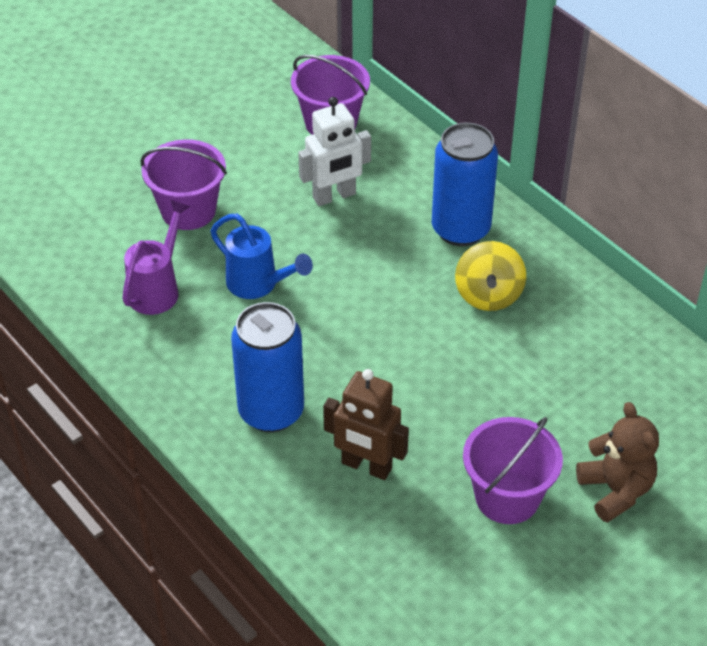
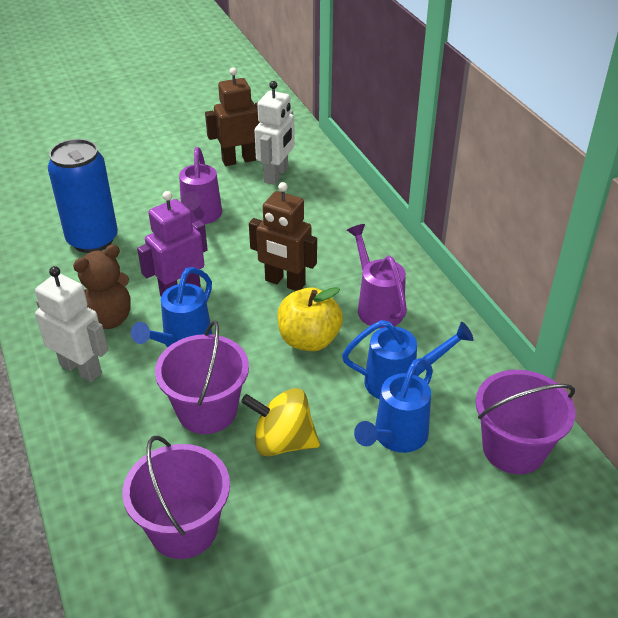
blue can: [231,302,304,432] [432,123,498,246] = 2 -> [48,139,118,253] = 1
blue watering can: [210,214,313,299] = 1 -> [131,267,213,348] [342,320,474,399] [354,358,433,453] = 3
brown robot: [323,369,409,480] = 1 -> [205,67,260,166] [249,182,317,291] = 2
purple robot: none = 0 -> [137,191,208,296] = 1
purple watering can: [122,200,190,315] = 1 -> [179,147,222,224] [347,224,407,328] = 2
white robot: [298,97,371,206] = 1 -> [35,266,108,382] [254,81,295,185] = 2
yellow apple: none = 0 -> [277,287,343,351] = 1

